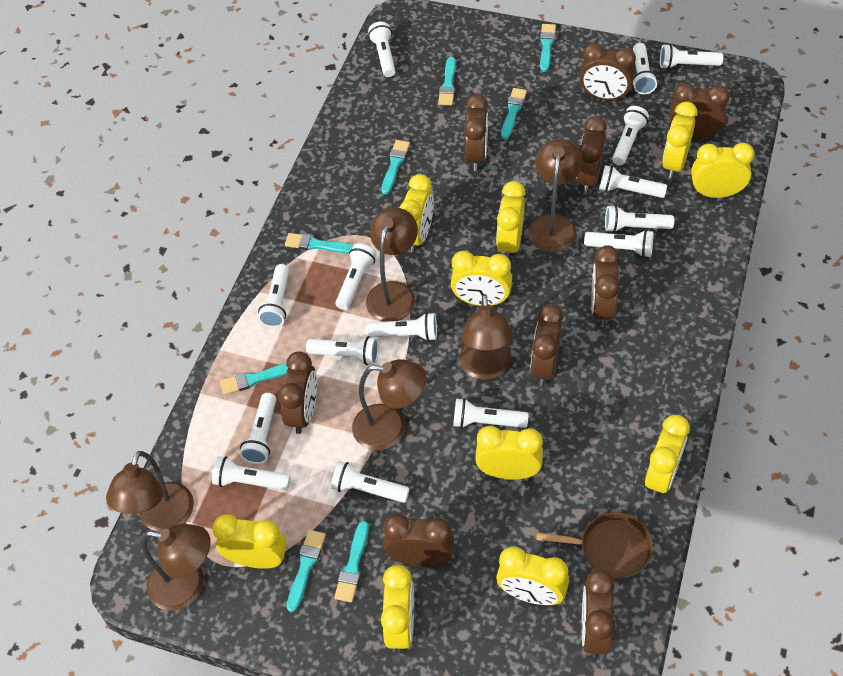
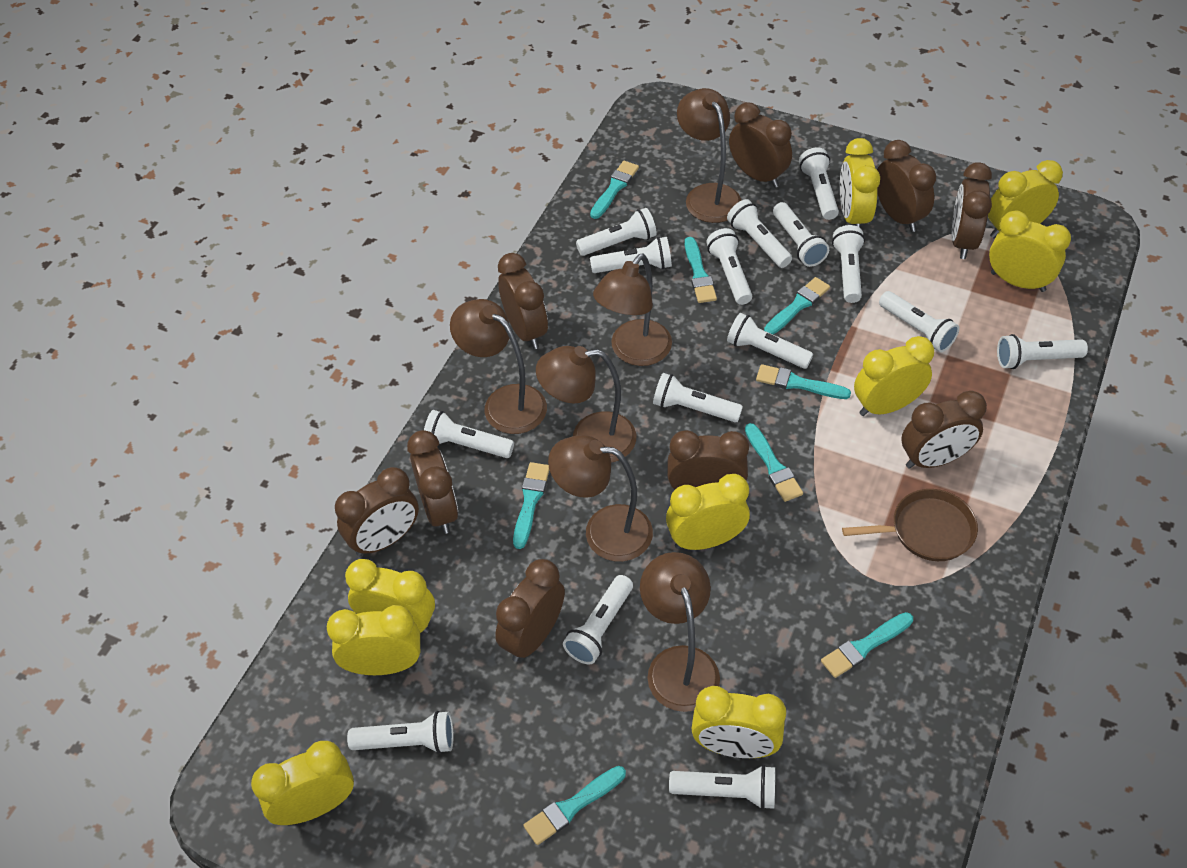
yellow clock: [212,514,287,569] [381,565,414,652] [399,174,434,252] [451,251,512,306] [475,426,543,480] [496,181,525,260] [496,546,569,605] [645,415,690,497] [662,102,698,179] [691,143,754,198] = 10 -> [251,741,354,825] [327,605,420,675] [345,559,435,634] [666,474,750,550] [691,686,786,758] [840,138,880,228] [854,336,934,416] [988,160,1063,238] [989,211,1071,292] = 9

